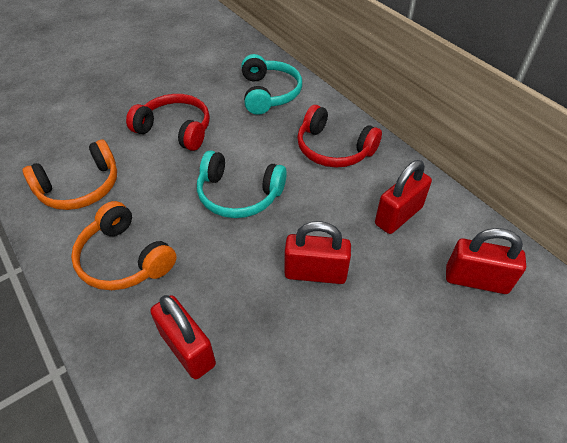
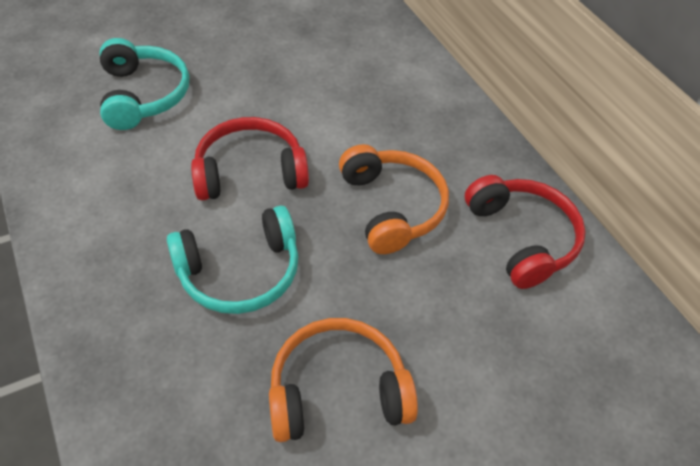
red padlock: [150,295,216,379] [285,221,351,284] [375,160,432,234] [446,228,526,294] = 4 -> none = 0

